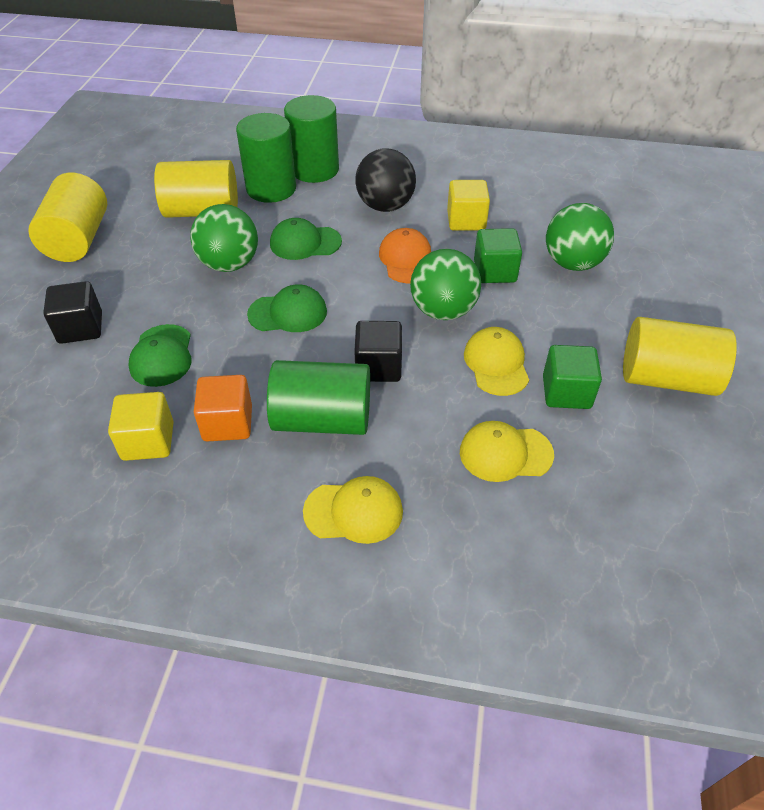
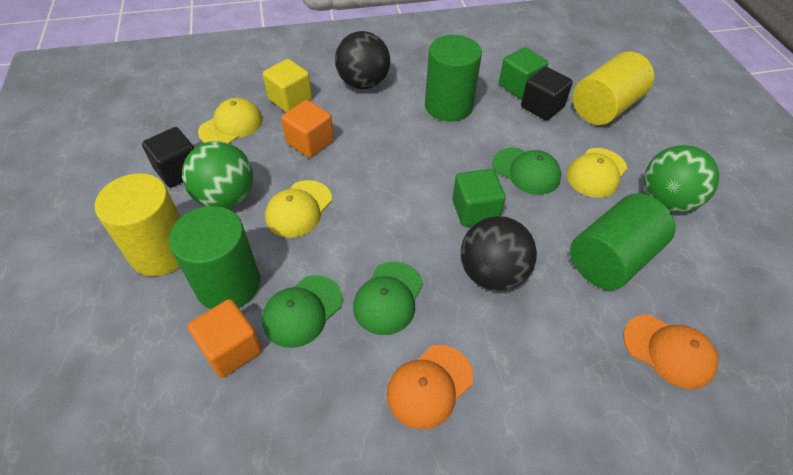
black ball: [355,149,416,212] = 1 -> [335,31,390,89] [461,216,537,291] = 2
green ball: [190,204,258,272] [410,249,481,320] [546,203,614,271] = 3 -> [182,141,253,208] [644,145,719,212] = 2
orange cap: [379,228,431,283] = 1 -> [387,345,473,430] [623,315,718,389] = 2
orange cube: [194,375,252,441] = 1 -> [187,299,262,378] [281,100,334,158] = 2
yellow cube: [108,392,174,461] [447,180,490,231] = 2 -> [263,59,312,112] = 1
yellow cylinder: [28,173,107,262] [154,160,238,218] [623,317,737,396] = 3 -> [95,173,181,276] [573,52,654,125] = 2

